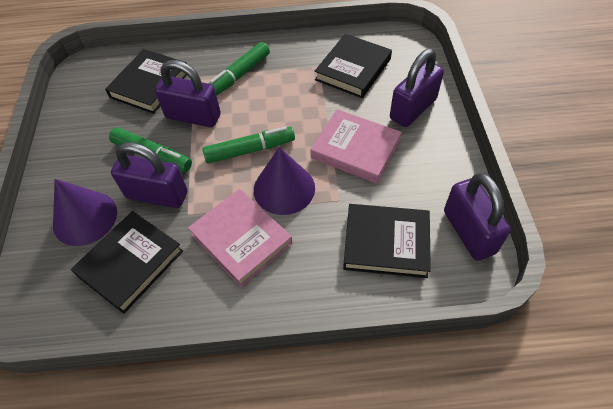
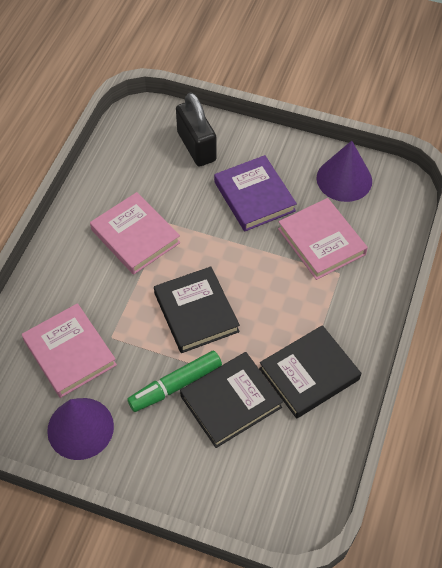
black book: [71,211,183,314] [105,49,187,114] [315,34,392,98] [343,204,431,278] = 4 -> [154,266,240,353] [180,352,283,448] [259,325,361,419] = 3
black padlock: none = 0 -> [176,92,217,167] = 1
green marker: [109,127,192,172] [202,126,295,164] [209,42,270,95] = 3 -> [127,351,222,412] = 1
pink book: [188,189,292,287] [310,109,402,183] = 2 -> [22,303,117,398] [90,192,180,275] [278,198,368,280] = 3
purple book: none = 0 -> [214,155,297,232] = 1
purple padlock: [111,142,188,208] [155,60,221,127] [390,49,444,127] [444,173,511,261] = 4 -> none = 0

